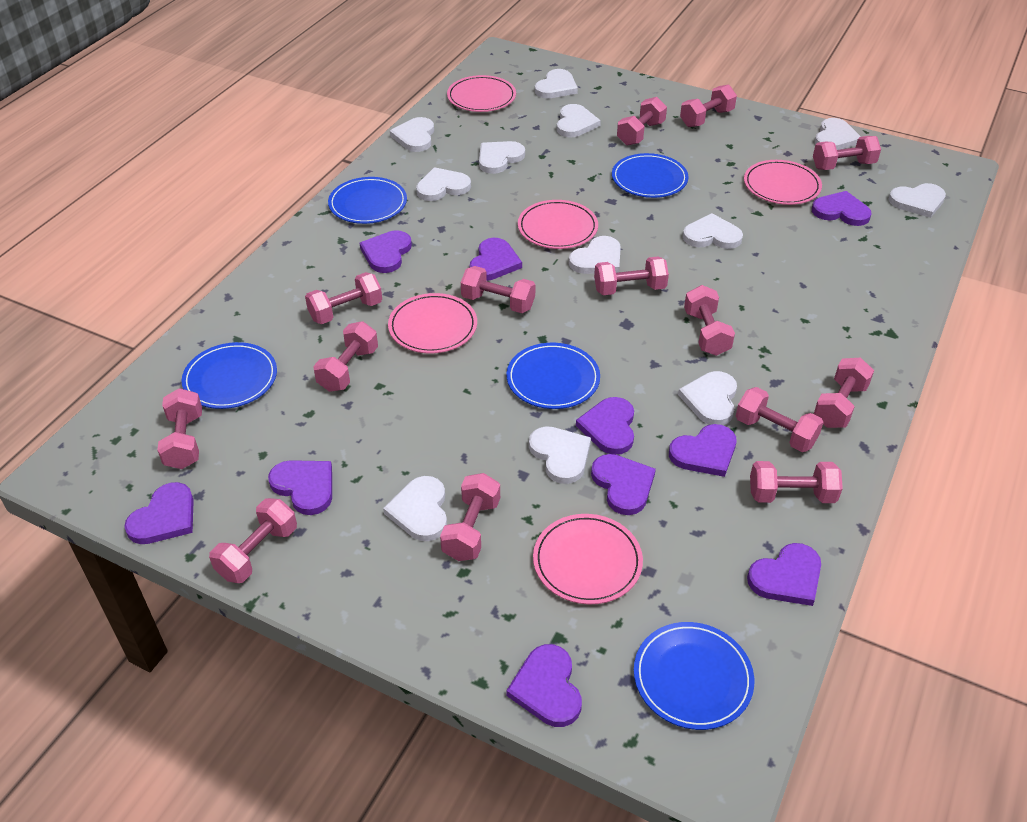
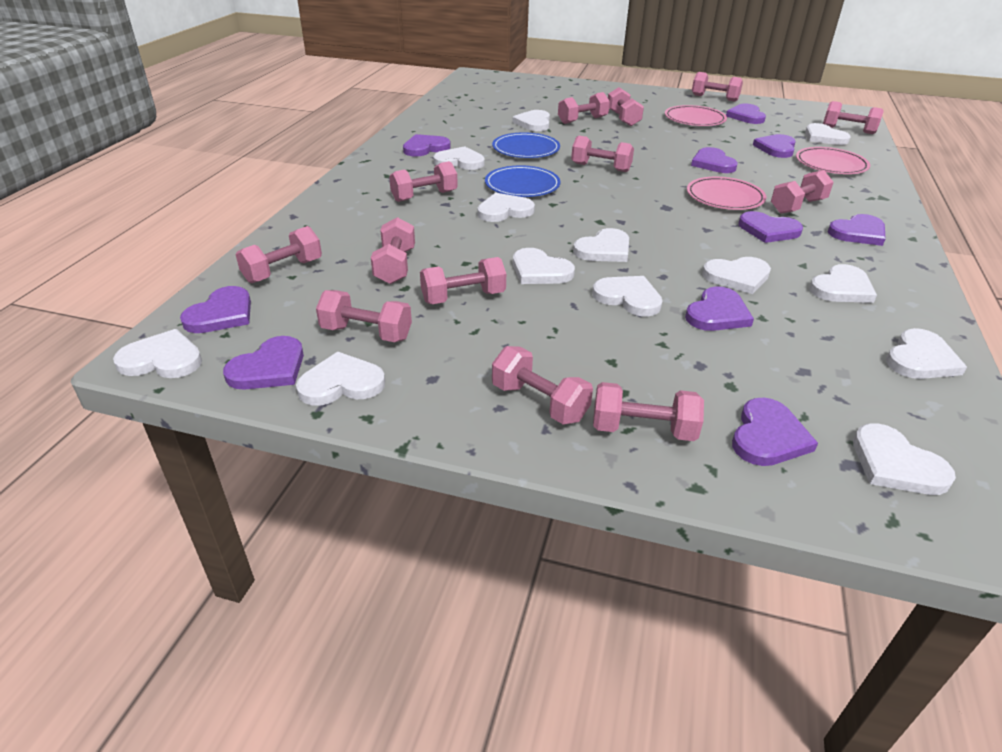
blue plate: [181,342,277,409] [328,177,407,224] [506,343,600,409] [612,153,689,198] [634,622,754,730] = 5 -> [485,165,560,197] [492,132,560,158] = 2
pink dumbbell: [157,388,202,469] [209,498,297,583] [305,272,382,324] [313,321,378,392] [440,473,500,561] [461,266,536,313] [594,256,669,295] [617,97,667,146] [680,85,737,127] [684,285,735,356] [736,387,824,452] [750,461,843,503] [813,136,881,170] [814,358,874,428] = 14 -> [236,226,322,283] [316,290,412,342] [371,217,415,284] [389,161,458,202] [420,257,506,304] [492,346,593,424] [558,92,610,124] [571,136,634,172] [593,382,704,441] [608,87,644,126] [692,72,743,101] [771,170,834,214] [823,101,884,134] = 13
pink plate: [388,293,477,353] [447,75,516,112] [518,200,598,249] [533,514,643,604] [744,160,822,205] = 5 -> [665,105,727,126] [687,177,766,210] [796,147,870,174] = 3
white heart: [383,476,447,541] [390,117,434,152] [416,167,471,201] [479,141,525,174] [529,426,591,484] [535,69,578,98] [557,104,601,137] [569,236,621,274] [678,371,737,425] [683,213,743,249] [815,118,861,150] [888,183,946,218] = 12 -> [113,329,202,378] [296,351,385,405] [434,146,484,170] [477,193,535,222] [513,110,550,131] [513,248,575,284] [573,228,629,262] [592,276,663,316] [702,257,771,294] [805,123,851,145] [809,264,877,303] [853,423,956,495] [886,328,967,379] = 13

